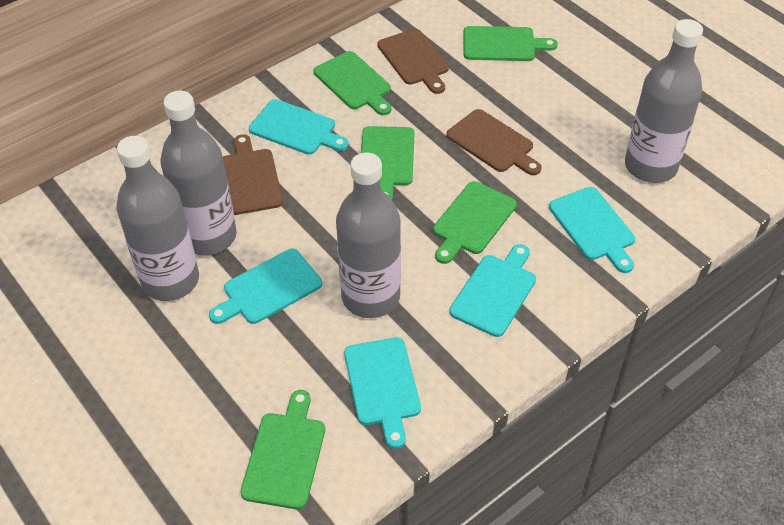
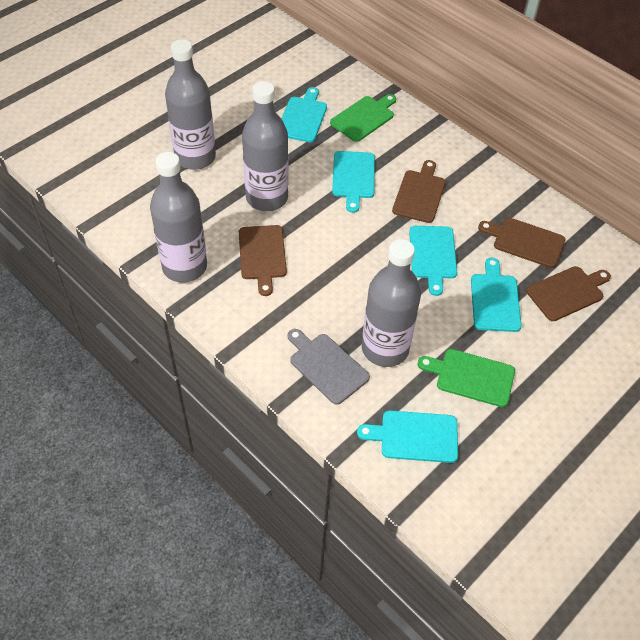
brown cutting board: [223,134,283,215] [377,29,449,94] [446,109,542,175] = 3 -> [239,225,287,296] [392,160,446,223] [478,218,565,268] [526,266,611,321] = 4
green cutting board: [240,390,325,510] [314,51,392,115] [361,126,415,200] [433,181,517,264] [463,26,558,61] = 5 -> [330,94,396,142] [418,349,515,407] = 2
grey cutting board: none = 0 -> [287,329,370,405] = 1

